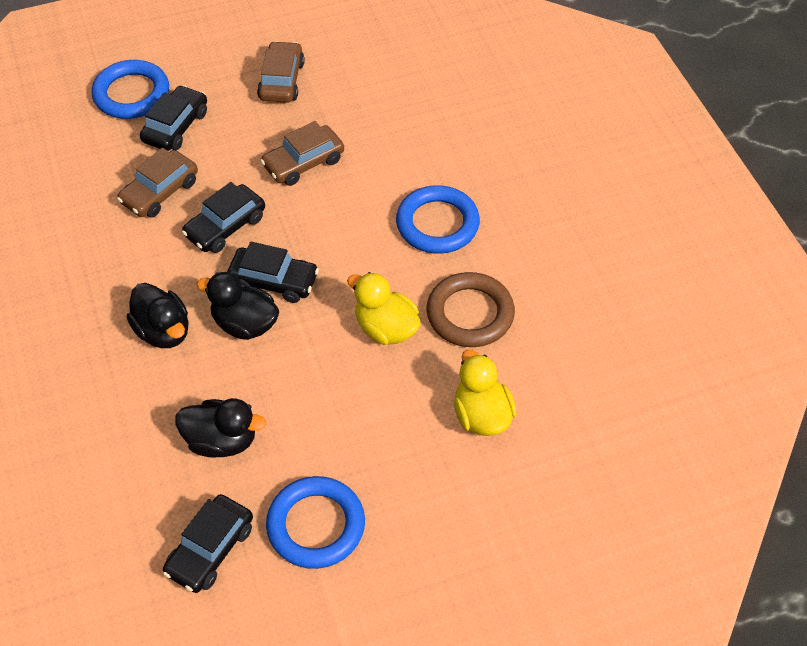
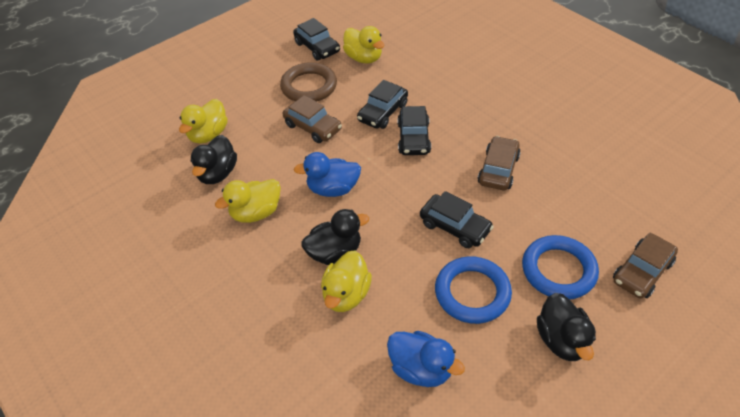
blue duck: none = 0 -> [294,152,361,197] [387,331,465,387] = 2
blue ring: [92,60,169,119] [266,476,365,569] [396,185,480,254] = 3 -> [435,256,512,324] [522,235,599,299] = 2
yellow duck: [347,272,421,345] [454,349,517,436] = 2 -> [179,99,228,144] [215,179,281,223] [321,250,372,312] [343,26,384,64] = 4

